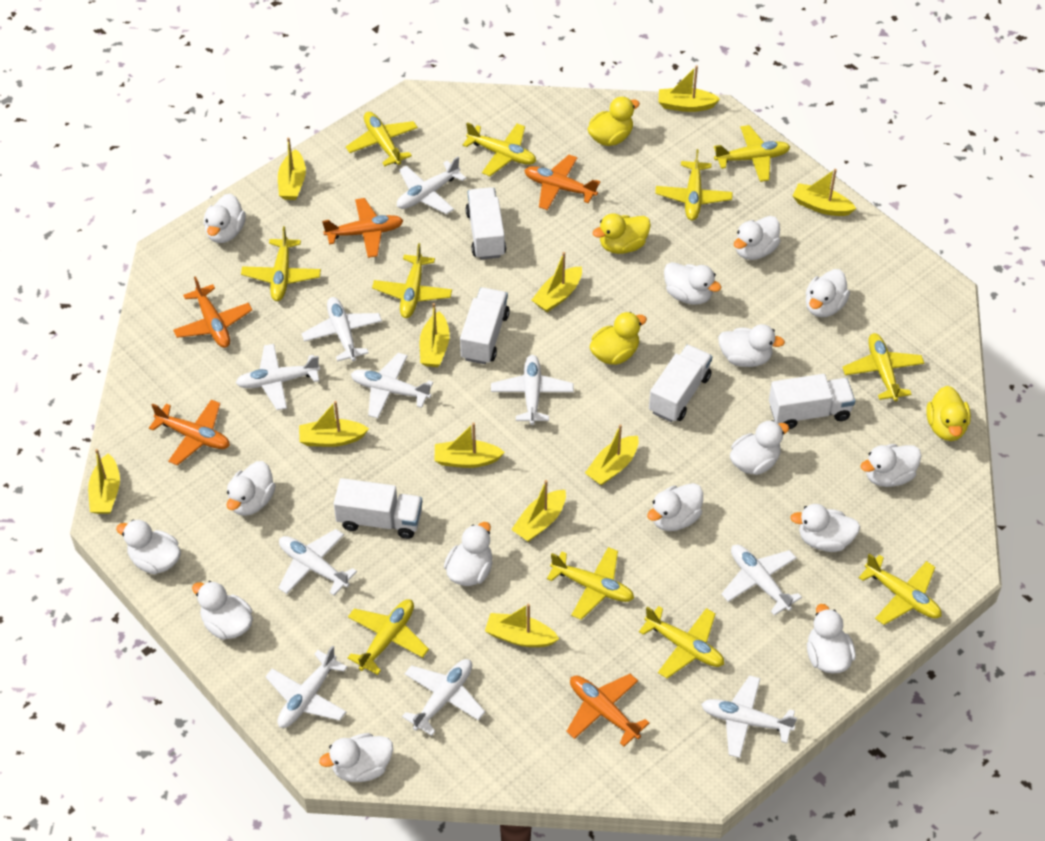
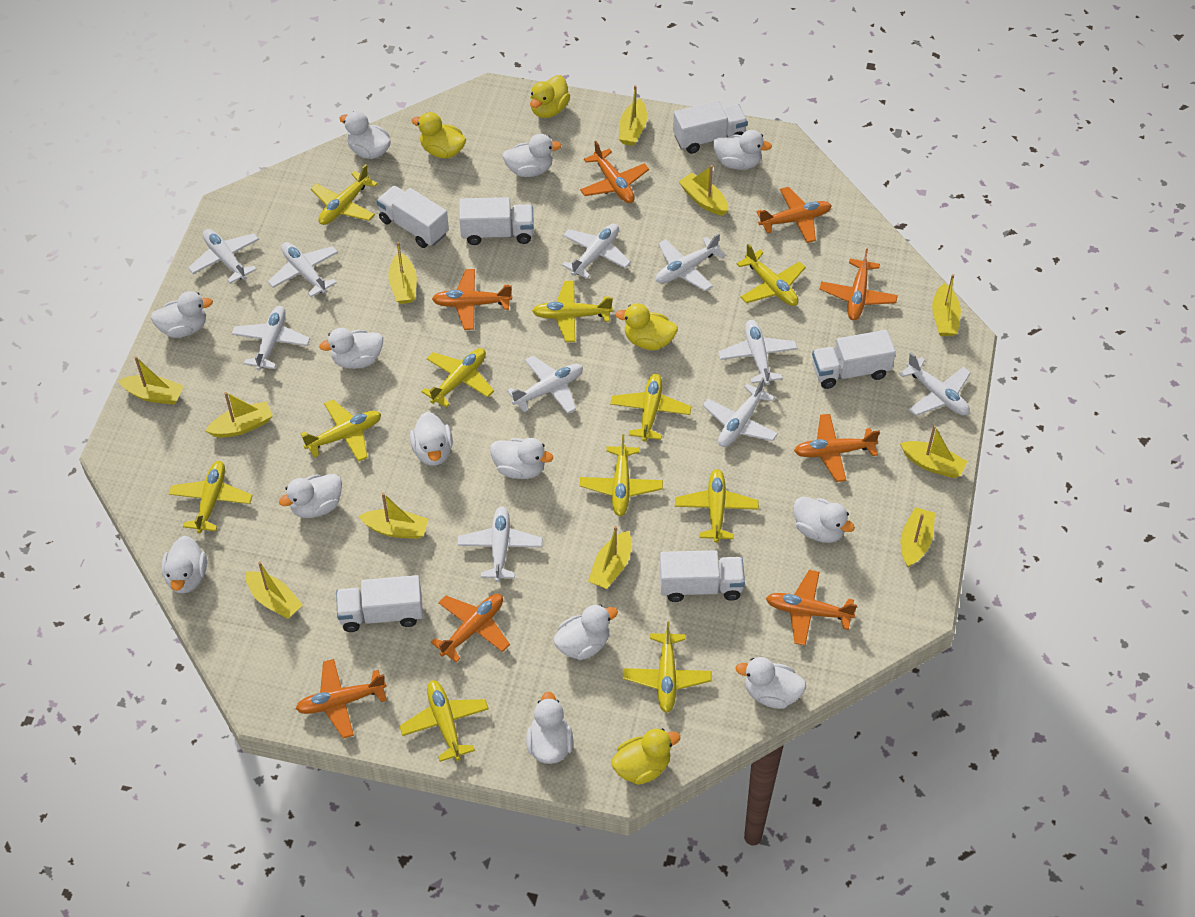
orange plane: [149,400,230,466] [173,276,252,348] [322,198,403,258] [524,155,600,210] [566,674,649,747] = 5 -> [296,659,387,738] [431,594,510,663] [432,269,512,330] [580,141,649,203] [757,187,832,243] [766,570,857,646] [794,414,880,482] [820,248,898,320] = 8
white duck: [116,520,181,574] [192,581,253,640] [204,194,246,243] [226,461,276,516] [319,733,393,782] [444,522,493,586] [647,483,703,531] [664,262,721,305] [718,324,785,367] [730,420,789,475] [734,216,781,260] [790,504,860,552] [806,269,850,317] [807,604,856,673] [861,444,921,487] = 15 -> [150,291,213,338] [162,536,207,594] [279,474,342,518] [319,328,383,369] [339,111,391,159] [410,412,453,466] [490,438,553,479] [502,134,561,177] [526,692,573,764] [553,604,618,660] [713,130,772,170] [736,657,806,709] [794,497,855,543] = 13
white truck: [334,478,422,539] [460,288,510,364] [465,187,506,260] [649,345,712,422] [769,374,855,429] = 5 -> [336,575,423,632] [377,185,449,248] [459,197,534,245] [659,550,745,602] [673,101,748,154] [812,330,896,389] = 6

